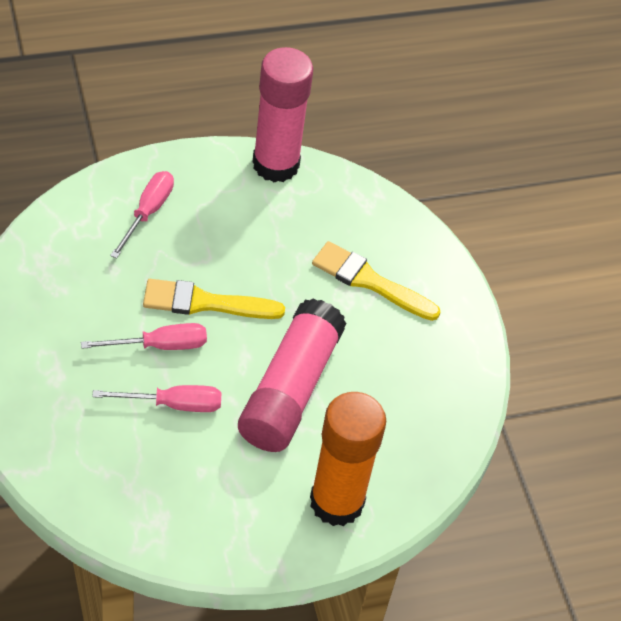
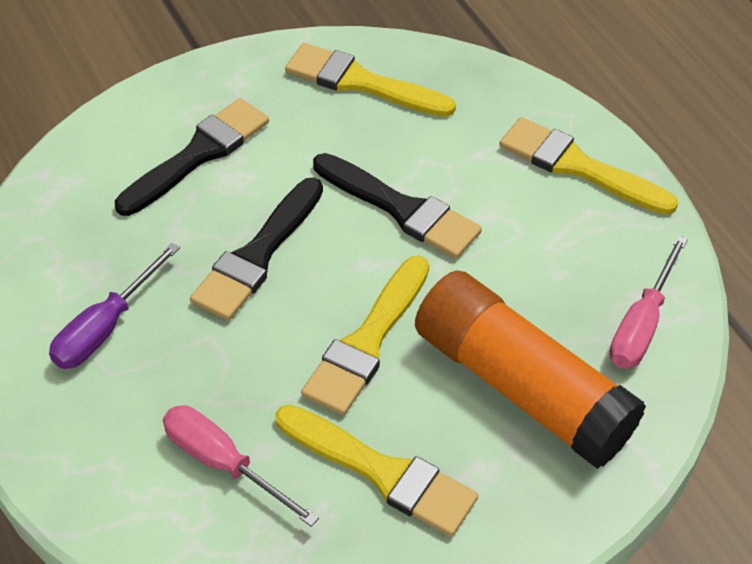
black brush: none = 0 -> [115,98,269,216] [190,177,323,321] [313,153,482,259] = 3
pink glue stick: [238,298,347,452] [253,47,313,182] = 2 -> none = 0
pink screwdriver: [81,323,207,350] [92,385,221,412] [110,171,174,259] = 3 -> [163,405,319,527] [609,235,688,368] = 2
purple screwdriver: none = 0 -> [49,243,180,369] = 1
yellow brush: [143,279,285,319] [312,241,441,321] = 2 -> [275,405,478,537] [285,43,456,117] [301,256,429,415] [499,117,678,215] = 4

